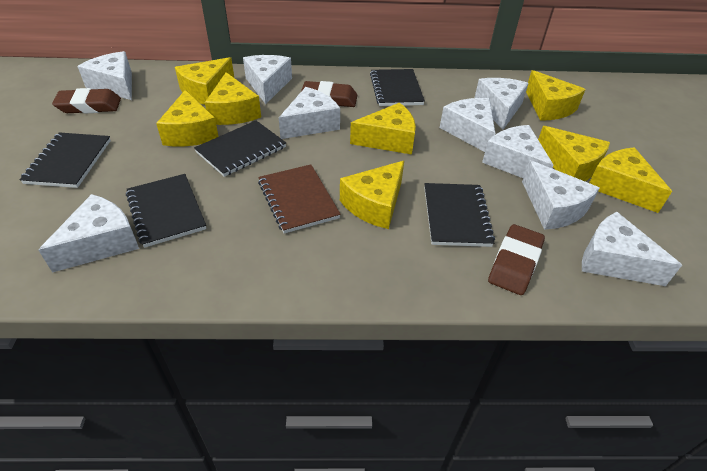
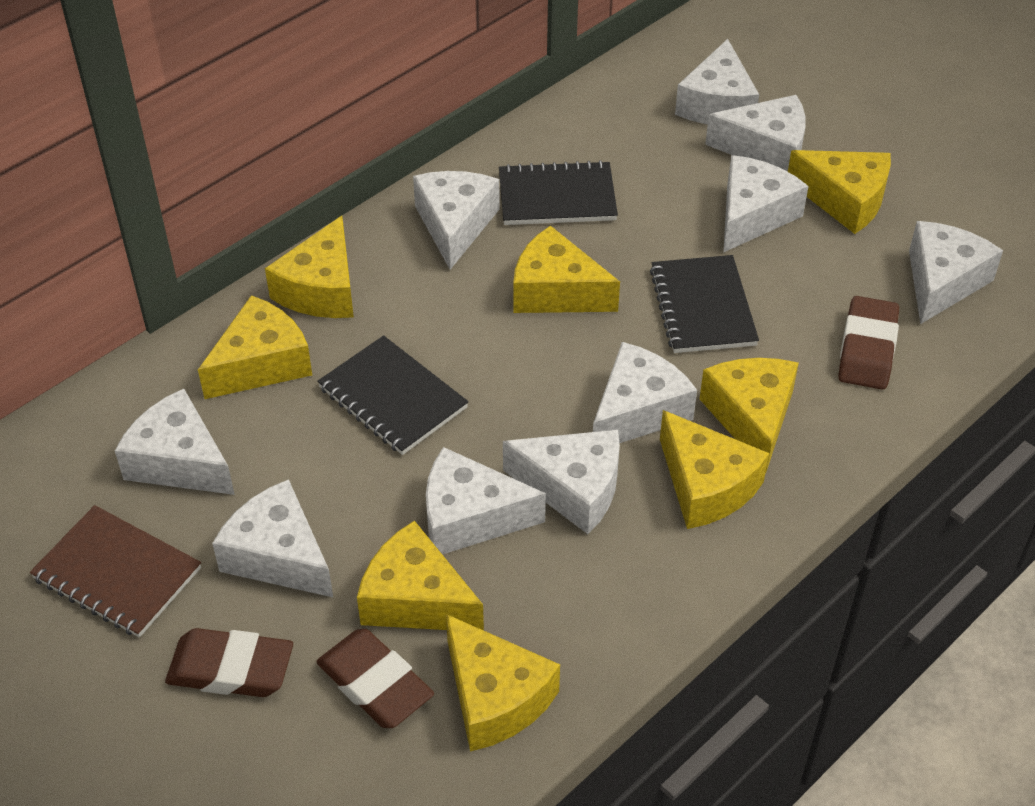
black notebook: [20,132,111,188] [126,174,206,248] [194,121,286,177] [370,69,425,106] [424,183,495,247] = 5 -> [317,335,468,455] [499,160,618,225] [650,255,759,353] = 3
white cheese: [38,194,139,273] [77,51,132,100] [243,55,292,104] [279,87,340,139] [440,98,495,152] [475,78,529,130] [482,125,554,178] [522,160,599,230] [582,212,682,286] = 9 -> [115,389,235,495] [212,479,333,597] [413,171,500,270] [426,447,546,555] [503,430,620,534] [593,342,697,443] [675,39,759,124] [705,95,806,172] [723,155,809,253] [909,221,1003,324] = 10

